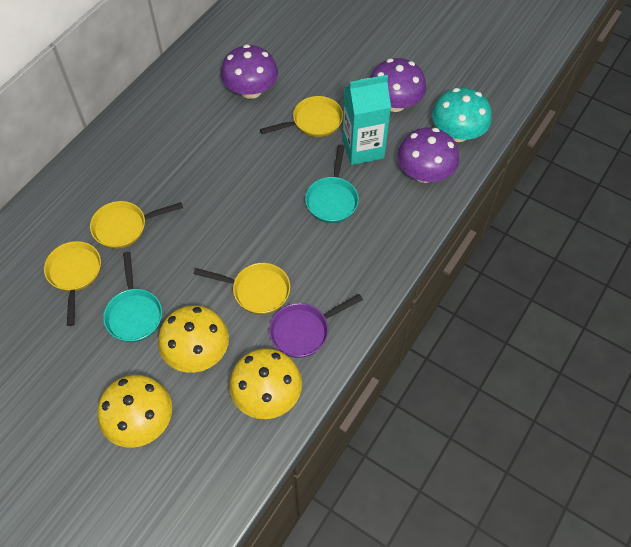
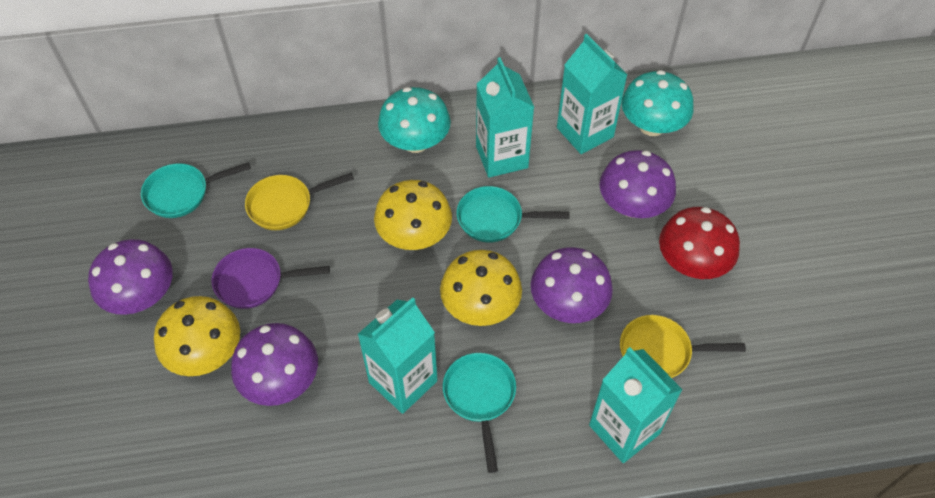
purple mushroom: [221,44,278,99] [370,58,426,112] [398,128,459,183] = 3 -> [88,239,173,315] [231,323,318,406] [531,247,613,323] [600,150,676,218] = 4
red mushroom: none = 0 -> [659,207,740,279] = 1
turquoise carton: [342,75,391,165] = 1 -> [358,297,438,414] [476,57,534,178] [557,34,627,154] [589,347,683,463] = 4
turquoise mushroom: [432,88,492,142] = 1 -> [378,87,451,153] [622,70,694,136] = 2
turquoise pan: [103,252,162,342] [305,145,359,223] = 2 -> [141,162,251,218] [443,353,516,473] [457,186,570,243] = 3
yellow pan: [44,241,101,326] [90,201,183,249] [194,263,290,314] [260,96,343,137] = 4 -> [245,172,354,230] [620,315,746,378] = 2

